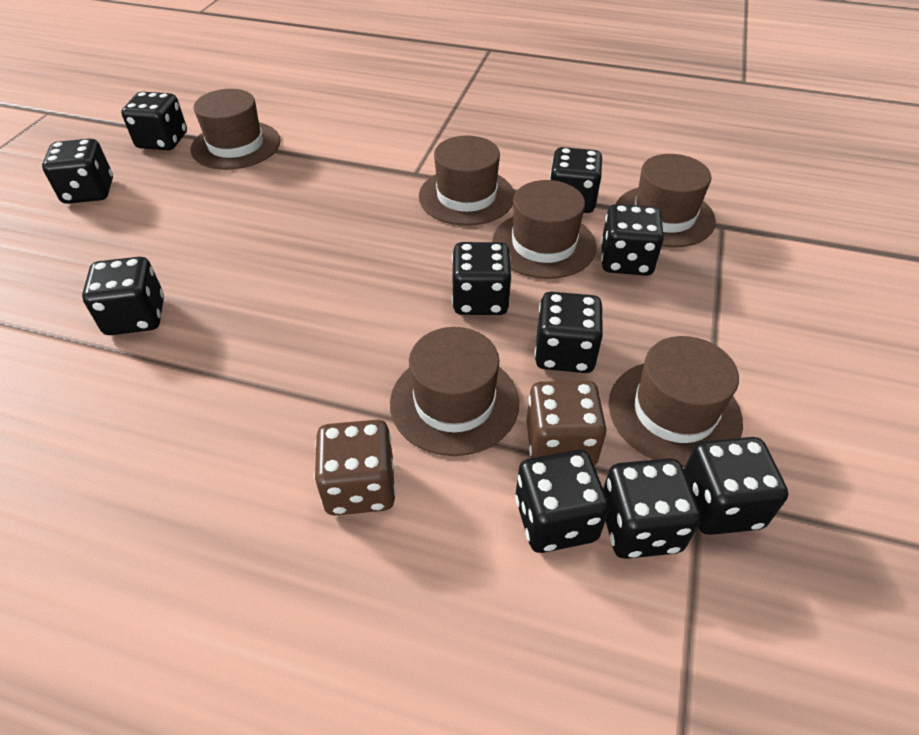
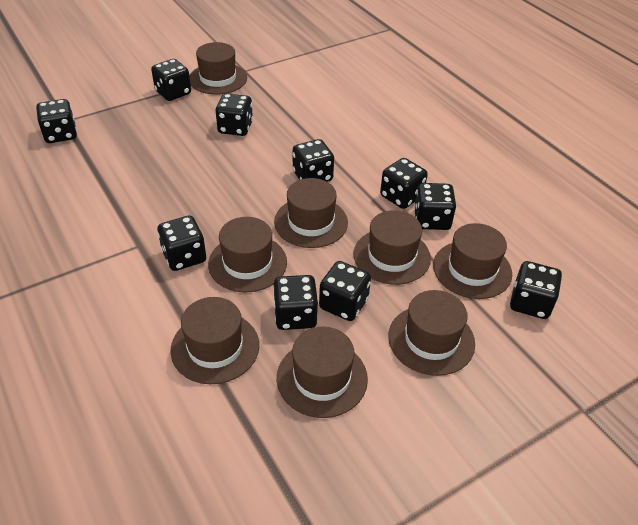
brown dice: [314,420,396,516] [526,380,607,466] = 2 -> none = 0
brown hat: [191,89,280,170] [390,327,519,456] [419,136,515,226] [492,180,596,279] [609,336,743,467] [616,154,716,248] = 6 -> [170,297,259,384] [190,42,247,95] [208,217,287,292] [274,178,348,248] [277,327,368,418] [353,210,431,285] [388,290,475,376] [433,223,512,299] = 8

